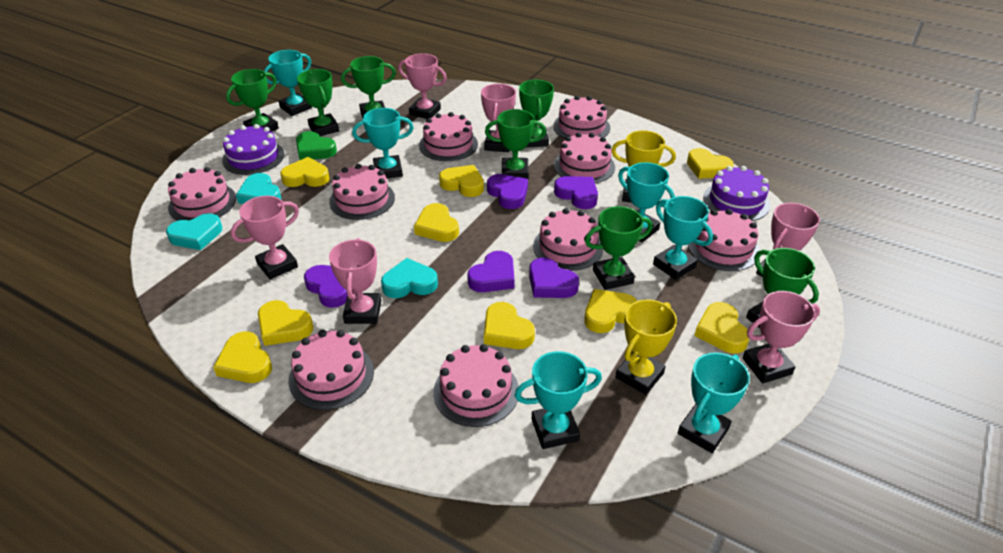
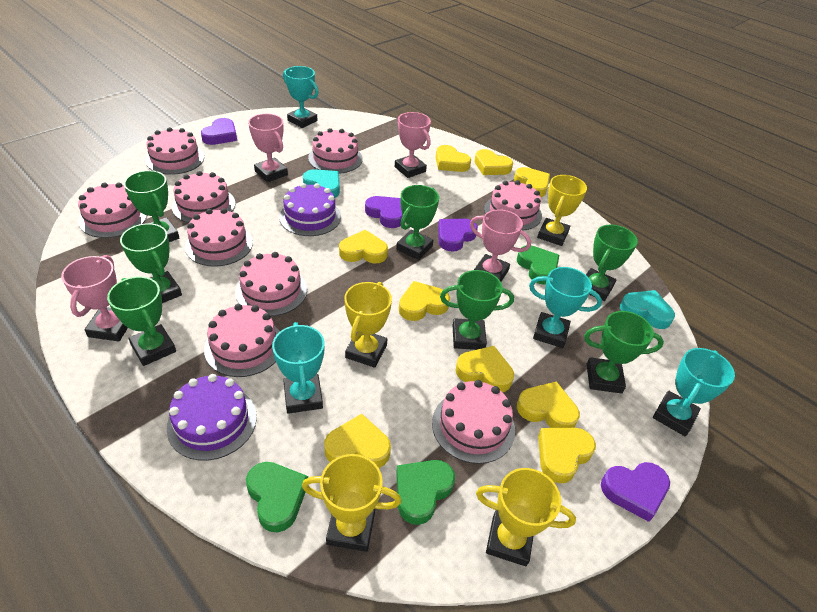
green heart: [296,131,337,160] = 1 -> [246,462,308,532] [396,460,455,525] [517,246,559,285] = 3
pink trophy: [231,196,299,280] [329,238,381,324] [398,53,447,119] [481,84,516,152] [743,291,820,383] [756,203,820,277] = 6 -> [61,255,128,342] [248,114,288,182] [395,112,431,178] [470,209,531,282] = 4
purple heart: [304,265,347,308] [467,251,514,292] [487,174,528,209] [529,257,579,298] [554,176,598,209] = 5 -> [201,118,237,145] [365,196,403,228] [438,219,478,252] [601,462,670,522] = 4
turquoise heart: [166,213,222,250] [236,173,282,204] [381,258,438,298] = 3 -> [303,169,340,198] [620,290,675,329] = 2
turquoise trophy: [264,50,312,116] [352,108,414,179] [514,351,602,449] [618,162,675,243] [653,196,713,280] [678,352,750,453] = 6 -> [272,322,324,414] [283,66,319,128] [529,267,602,348] [653,348,735,436] = 4
yellow trophy: [611,130,676,203] [615,299,677,395] = 2 -> [302,454,401,552] [344,282,392,368] [476,468,576,566] [537,175,587,246] = 4

